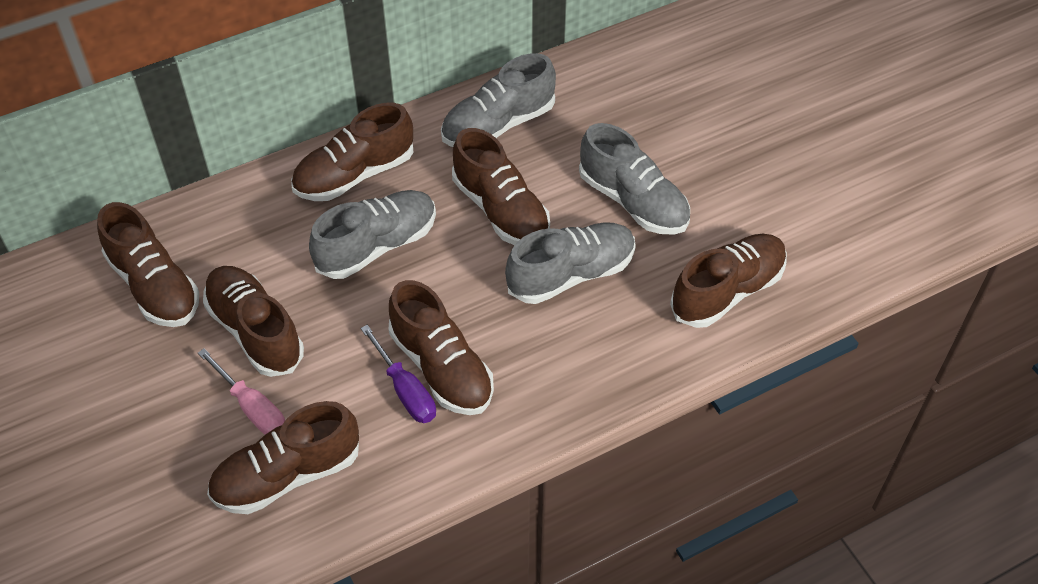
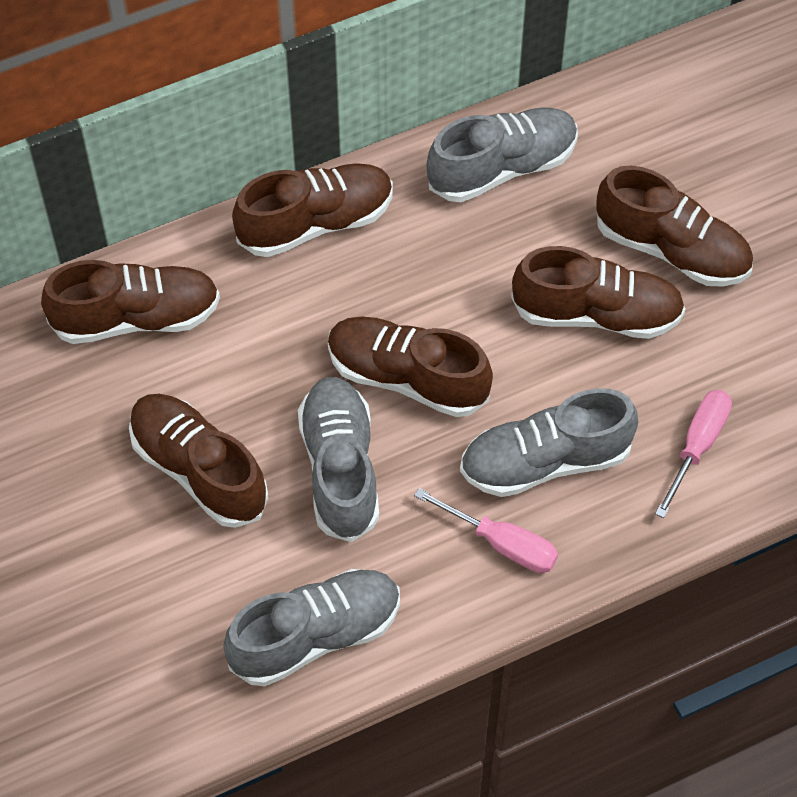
brown shoe: [97,202,199,327] [203,266,304,377] [207,401,359,514] [291,103,413,201] [389,280,494,415] [452,128,550,245] [670,234,787,328] = 7 -> [41,260,220,344] [129,394,269,528] [232,163,393,257] [328,317,493,417] [511,246,685,339] [597,166,753,287] = 6
pink screwdriver: [198,348,285,435] = 1 -> [414,488,558,573] [655,390,732,518] = 2
purple screwdriver: [360,325,436,423] = 1 -> none = 0

